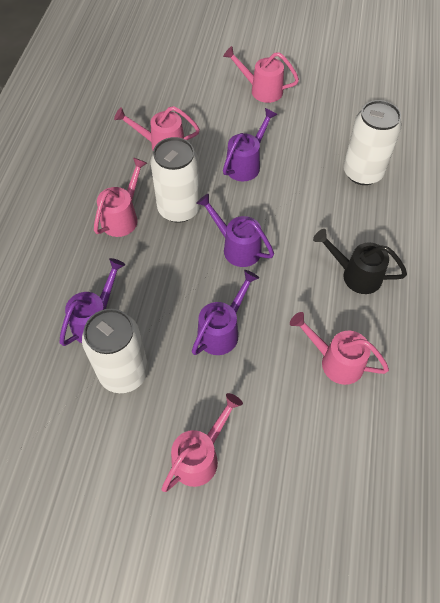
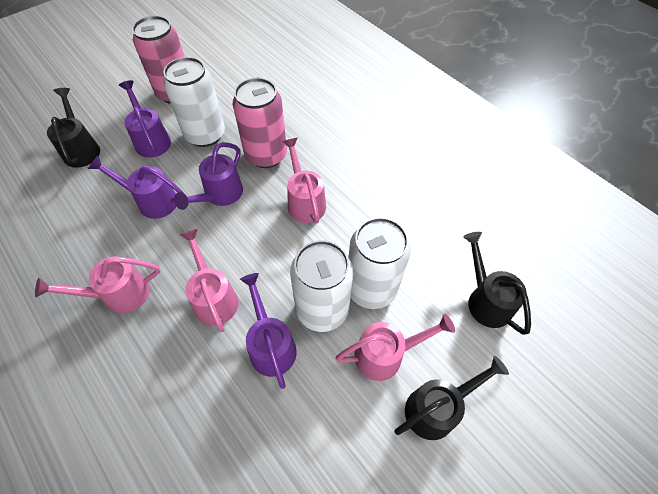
black watering can: [313,229,407,294] = 1 -> [47,88,100,168] [395,356,509,440] [463,232,531,335] = 3
pink can: none = 0 -> [132,16,184,104] [233,78,287,168] = 2
pink watering can: [94,157,147,237] [114,106,200,150] [161,393,243,492] [223,46,299,103] [290,312,389,385] = 5 -> [35,256,160,313] [180,229,239,332] [282,138,326,223] [335,314,455,381] = 4

